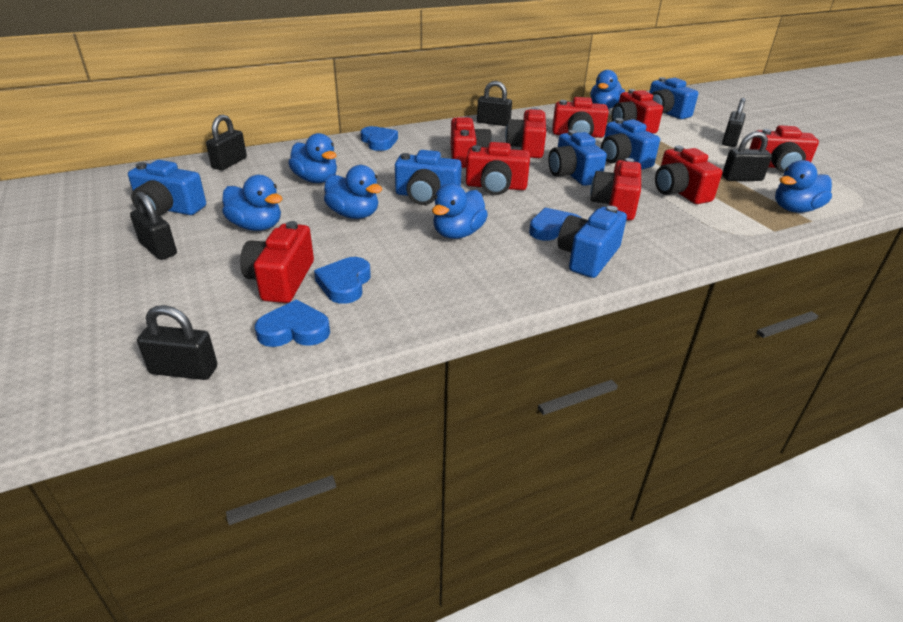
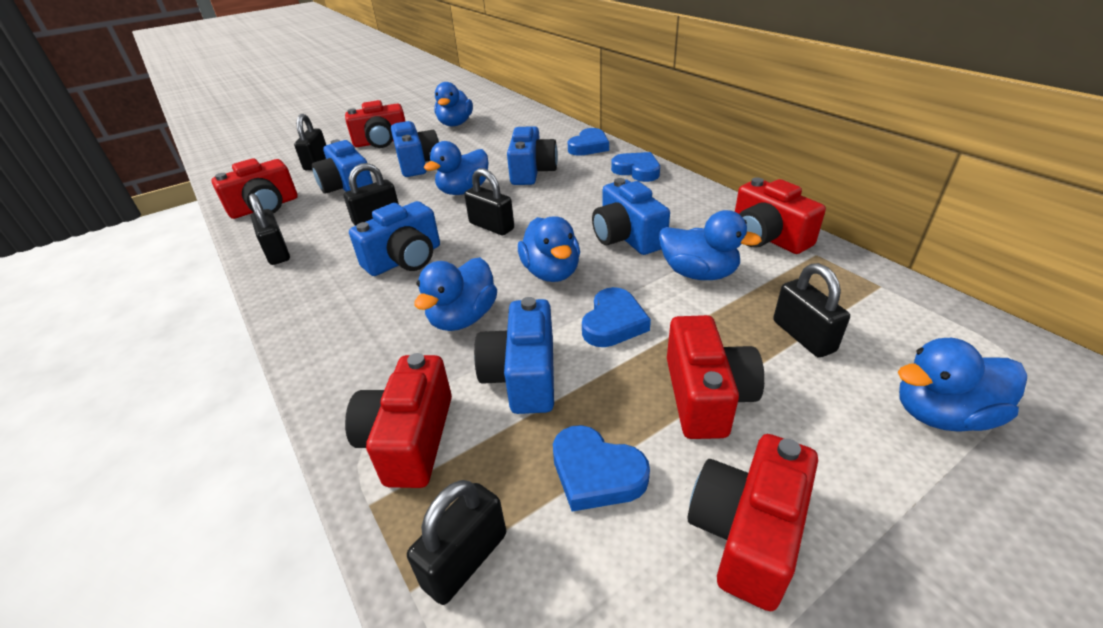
red camera: [240,221,314,303] [451,117,492,168] [466,142,530,195] [505,107,546,158] [552,97,609,138] [590,158,641,220] [612,89,663,134] [655,145,722,204] [749,125,819,173] = 9 -> [211,158,298,219] [345,100,405,148] [345,353,452,488] [667,315,765,439] [688,434,818,611] [735,177,826,254] = 6

